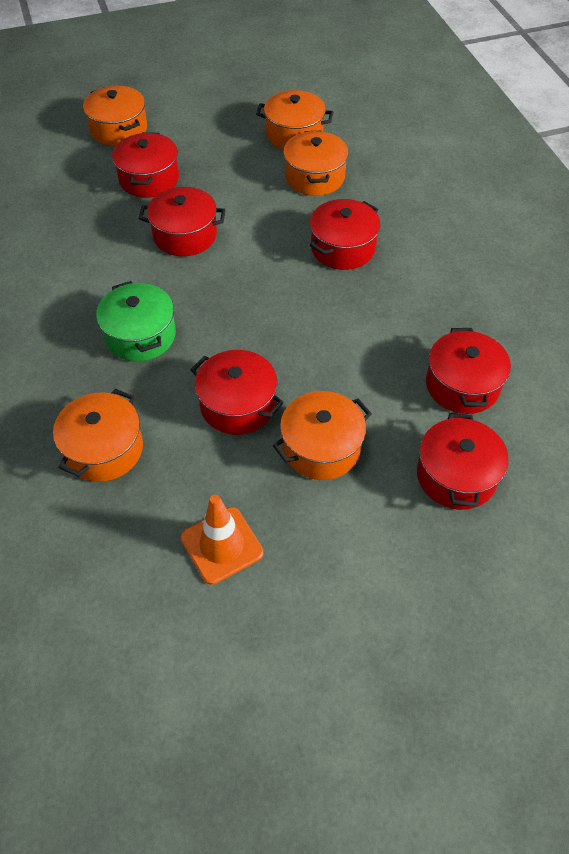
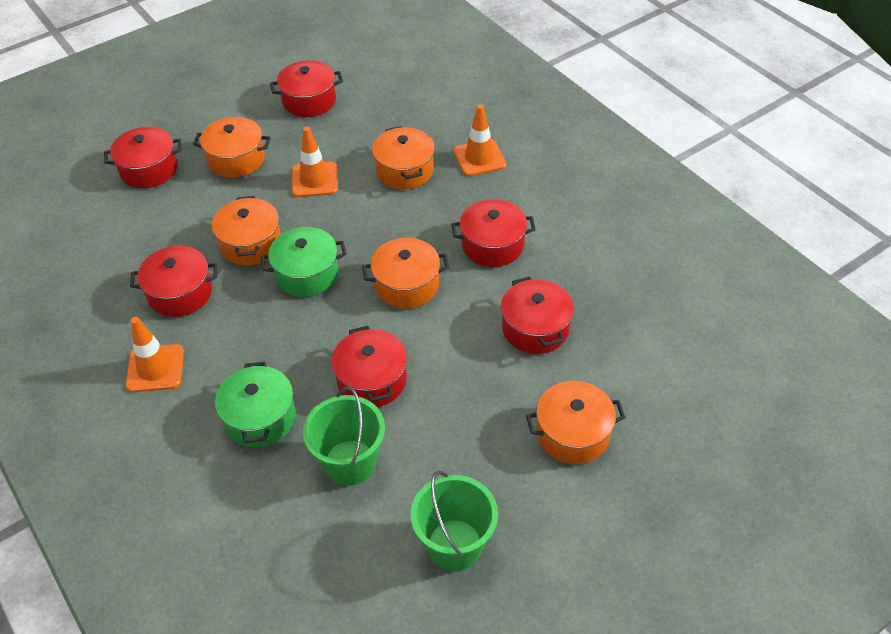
green bucket: none = 0 -> [303,387,385,486] [411,471,498,571] = 2
green pot: [96,281,176,362] = 1 -> [215,362,296,447] [260,227,347,297] = 2
orange traffic cone: [181,495,264,585] = 1 -> [126,317,184,392] [292,126,338,197] [453,104,507,176] = 3

